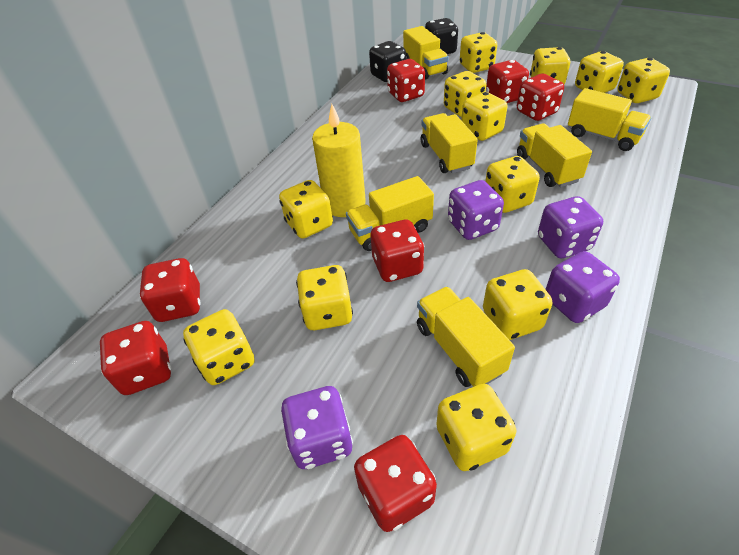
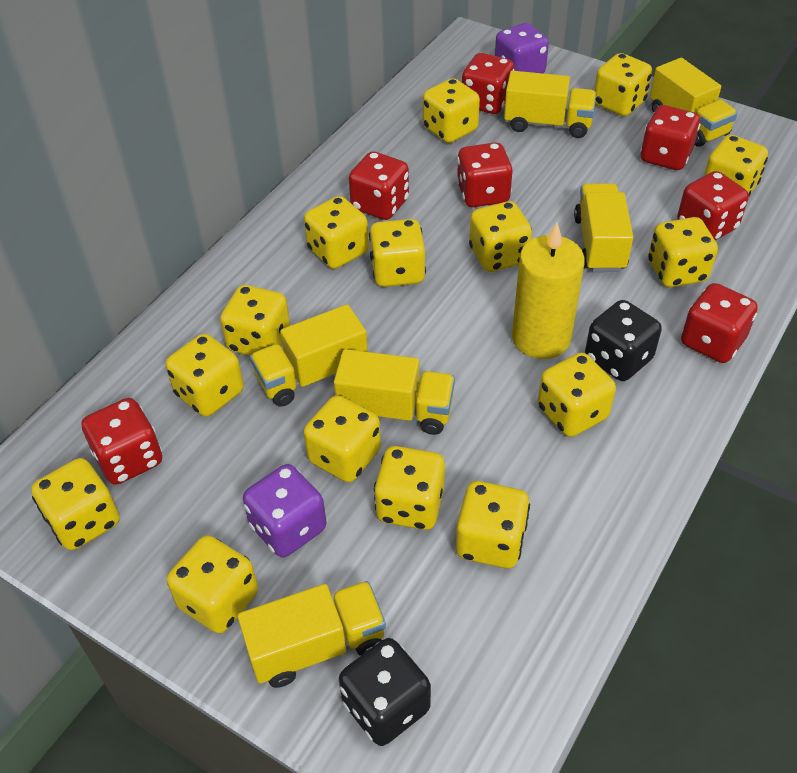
purple dice: [281,386,353,469] [448,180,504,240] [538,196,603,258] [545,251,620,323] = 4 -> [243,464,326,557] [495,23,549,73] = 2
yellow dice: [183,309,254,385] [279,180,333,239] [296,265,353,330] [436,384,517,471] [444,71,486,117] [460,32,497,73] [461,92,508,141] [483,269,552,340] [485,156,540,213] [530,47,570,85] [575,51,624,93] [617,58,670,103] = 12 -> [31,458,120,550] [166,334,244,417] [167,535,258,633] [220,285,290,356] [303,395,381,482] [304,196,369,269] [369,219,426,287] [374,446,445,530] [423,78,480,143] [456,481,530,568] [469,201,532,272] [538,353,616,437] [594,53,652,116] [648,217,718,287] [704,135,768,196] = 15

